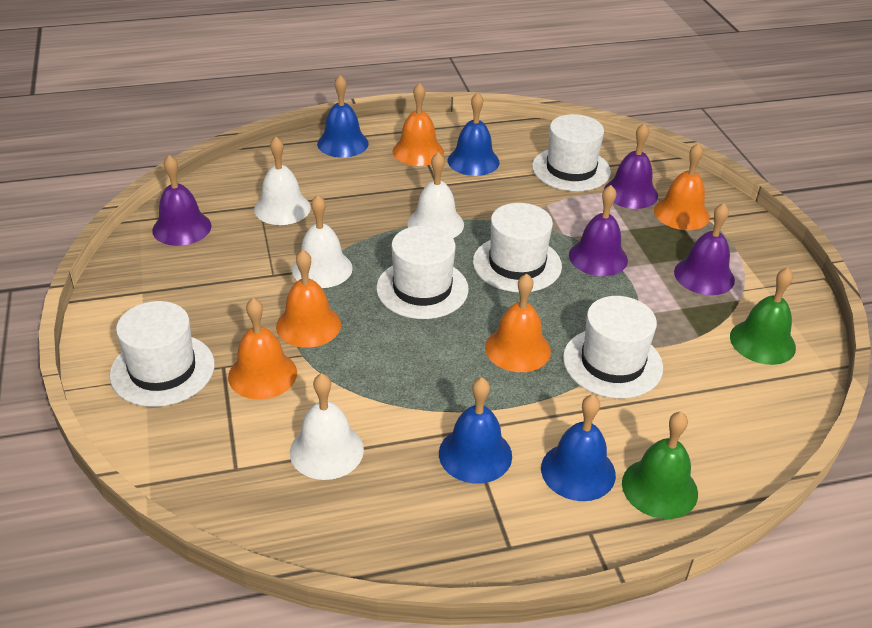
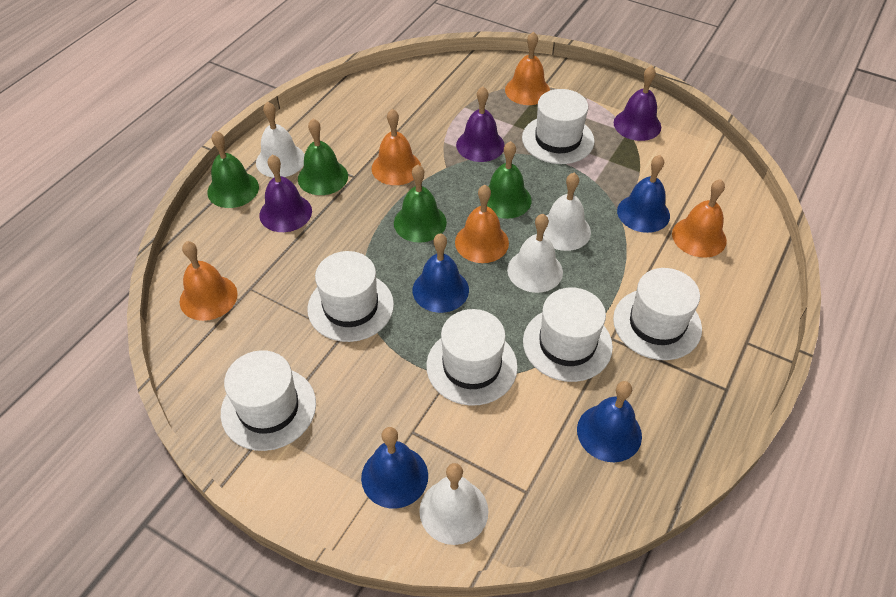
green bell: [622,411,698,519] [730,268,796,365] = 2 -> [207,131,259,208] [298,119,348,195] [394,165,447,243] [487,141,532,219] = 4
purple bell: [152,155,211,246] [569,185,628,276] [604,123,658,209] [674,203,735,295] = 4 -> [259,155,312,232] [456,87,505,162] [614,66,661,141] = 3
white hat: [110,301,215,407] [376,226,469,319] [473,203,562,292] [532,114,611,191] [563,296,663,399] = 5 -> [221,350,316,451] [307,251,394,342] [426,309,518,406] [522,89,595,164] [523,288,613,382] [613,268,702,360] = 6

